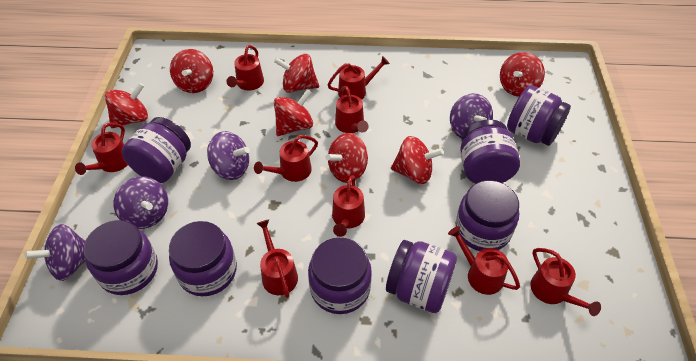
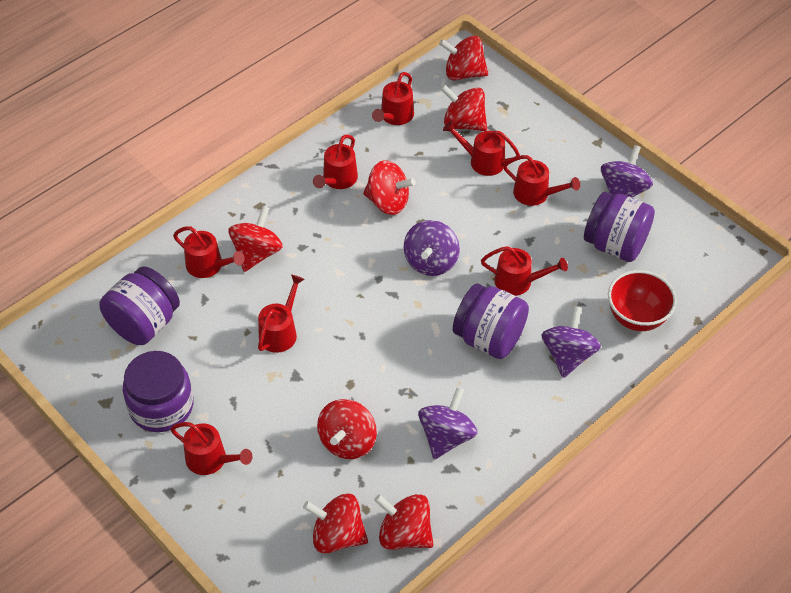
purple jar: [83,220,158,295] [122,117,191,183] [169,221,237,296] [308,237,372,314] [386,240,457,313] [456,180,519,251] [460,119,520,184] [507,85,571,146] = 8 -> [100,266,180,345] [123,351,194,432] [453,283,529,359] [584,192,655,262] = 4
red bowl: none = 0 -> [608,270,677,331] = 1
red watering can: [75,123,128,175] [227,45,264,90] [254,135,318,182] [256,219,298,298] [328,56,390,100] [332,175,365,237] [335,86,369,133] [448,226,520,295] [530,248,601,316] = 9 -> [170,422,252,475] [173,226,245,278] [258,275,304,353] [313,135,358,189] [372,72,414,125] [443,121,520,176] [481,246,568,296] [503,155,580,206] = 8

